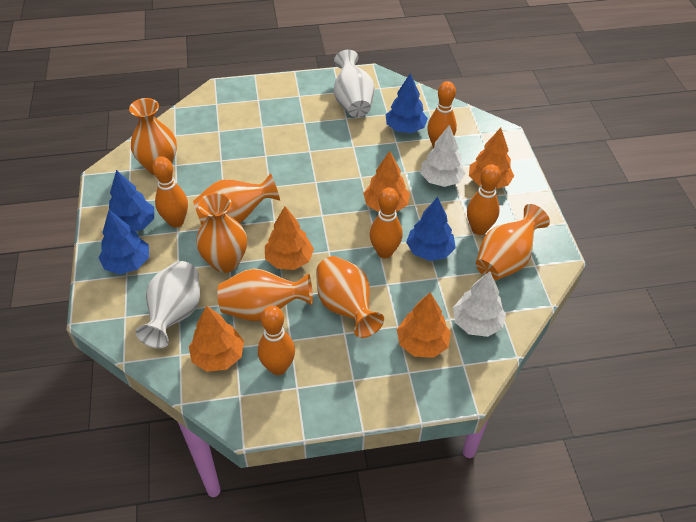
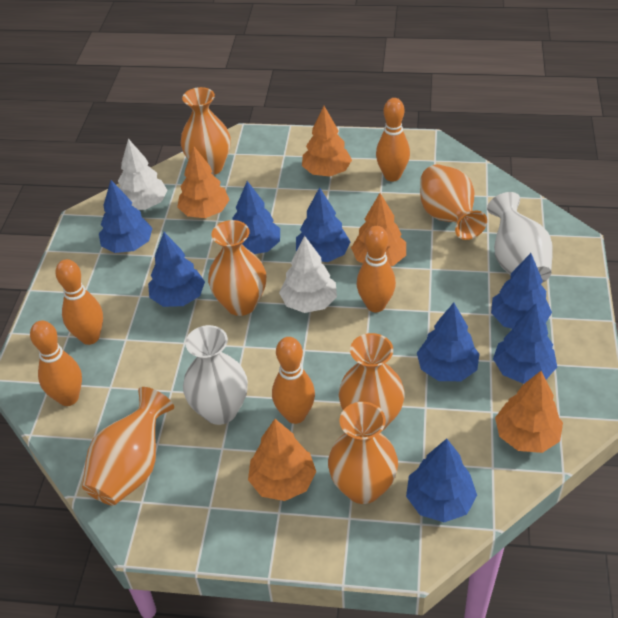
blue tree: [99,210,149,274] [106,170,154,231] [386,73,428,133] [406,197,456,261] = 4 -> [99,180,153,253] [148,232,205,307] [232,181,280,254] [296,187,351,262] [406,439,477,522] [417,303,480,381] [491,253,552,329] [493,303,557,384] = 8

